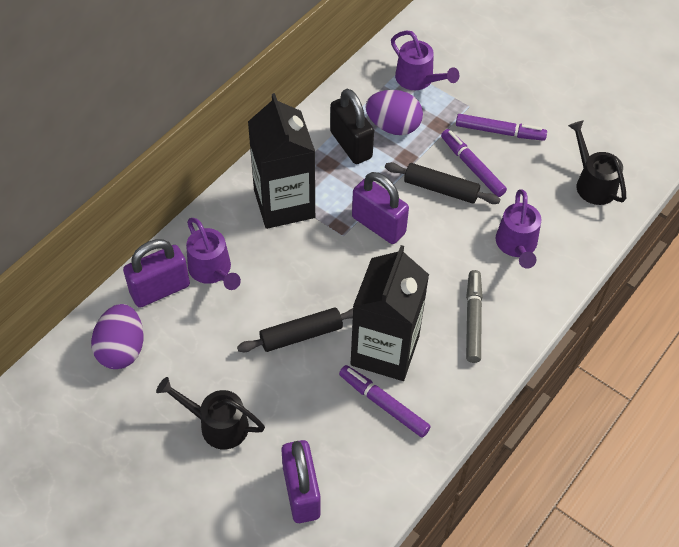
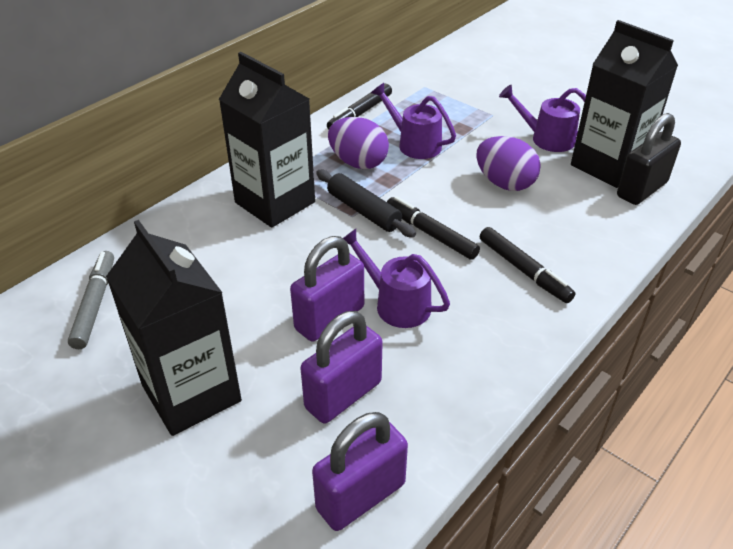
black carton: [248,93,315,229] [351,245,429,381] = 2 -> [106,220,242,436] [219,52,315,228] [571,20,678,188] = 3
black marker: none = 0 -> [327,84,392,130] [387,196,480,260] [480,227,575,303] = 3
black rolling pin: [237,307,353,352] [385,162,501,204] = 2 -> [316,170,416,237] = 1
black watering can: [156,377,265,449] [568,120,626,205] = 2 -> none = 0
purple marker: [339,365,431,438] [441,129,507,197] [456,114,547,141] = 3 -> none = 0

